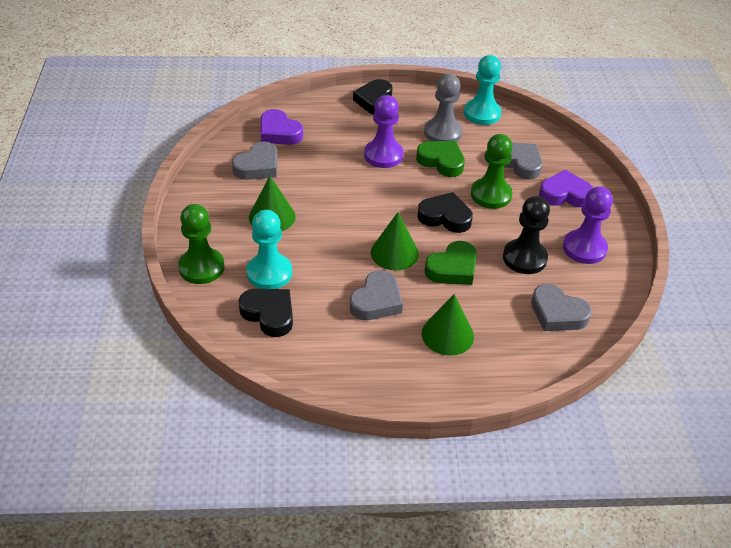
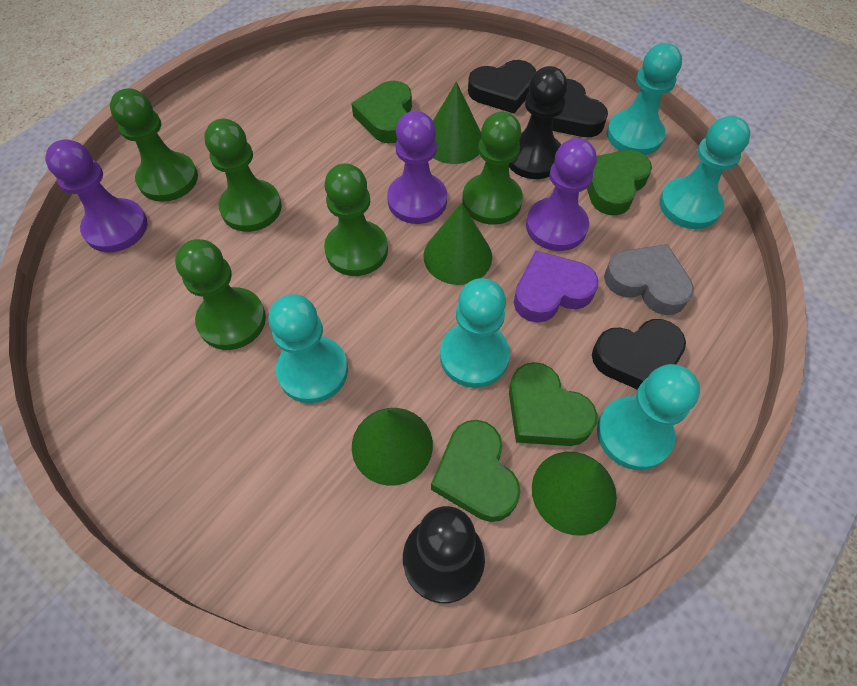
black pawn: [503,196,550,274] = 1 -> [403,506,485,603] [509,66,568,179] = 2
green cone: [249,176,296,231] [371,212,419,271] [422,294,474,356] = 3 -> [352,408,433,486] [424,203,492,285] [433,82,482,164] [532,452,617,536] = 4
green heart: [416,141,465,177] [425,241,477,285] = 2 -> [351,81,412,143] [431,420,521,522] [509,362,598,446] [587,150,652,215] = 4
green pawn: [178,204,225,284] [471,134,513,209] = 2 -> [110,88,198,202] [175,239,266,350] [204,119,282,232] [324,163,388,276] [462,111,523,225] = 5
grey heart: [232,142,278,180] [350,270,403,320] [504,142,543,180] [531,284,592,331] = 4 -> [604,244,694,315] = 1
grey pawn: [424,74,463,142] = 1 -> none = 0
purple heart: [261,109,303,145] [539,170,593,207] = 2 -> [514,251,599,323] = 1
purple pawn: [364,95,404,168] [563,186,613,264] = 2 -> [45,139,148,252] [387,111,447,224] [526,138,597,251] = 3
turquoise pawn: [246,210,292,289] [464,55,501,125] = 2 -> [269,294,348,403] [440,278,510,388] [597,364,700,470] [607,43,682,155] [660,116,751,229] = 5

